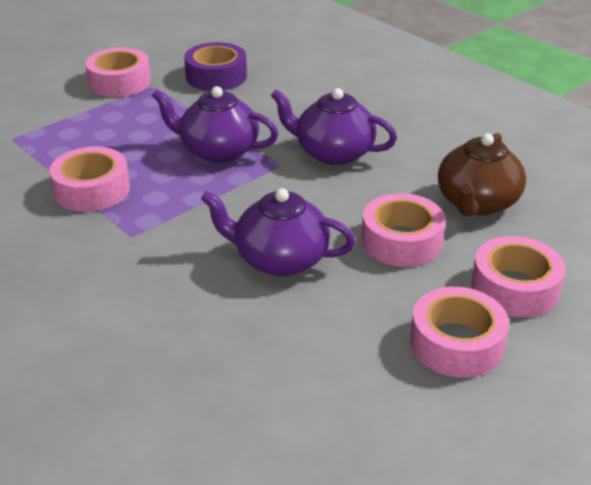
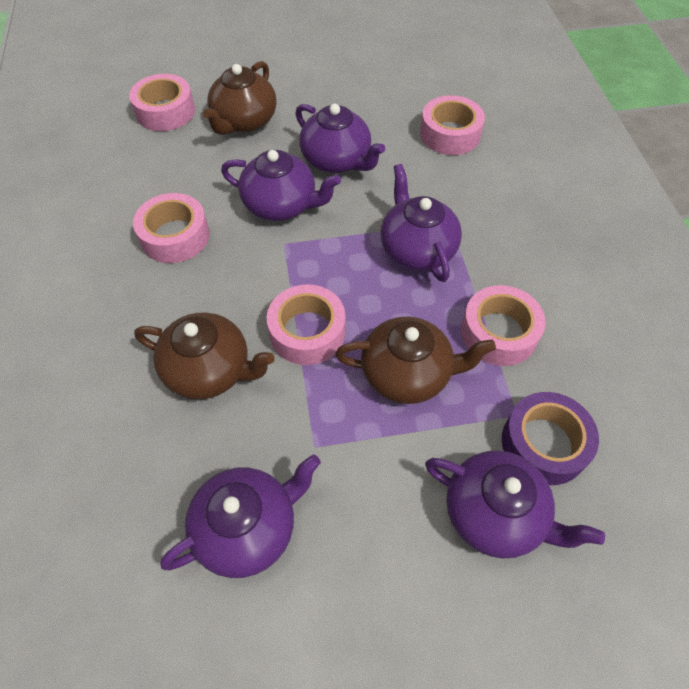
brown teapot: [438,133,526,216] = 1 -> [134,313,275,399] [203,61,277,135] [335,317,496,404] = 3
purple teapot: [152,86,278,163] [201,188,356,276] [270,88,397,165] = 3 -> [160,454,321,578] [221,150,341,221] [295,104,385,173] [381,164,462,282] [425,451,605,559] = 5

